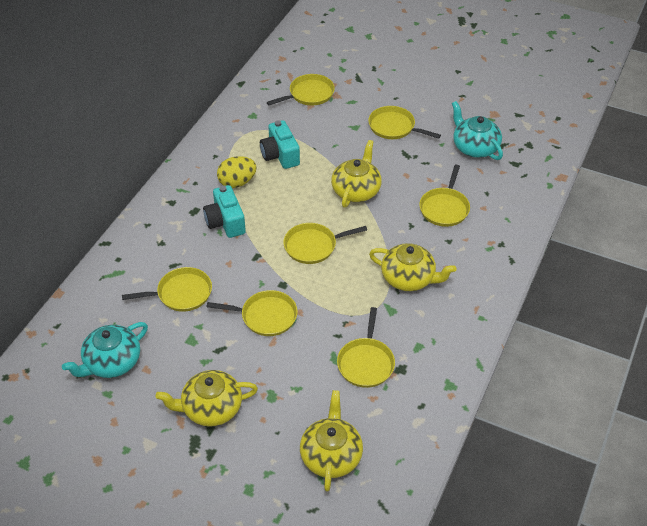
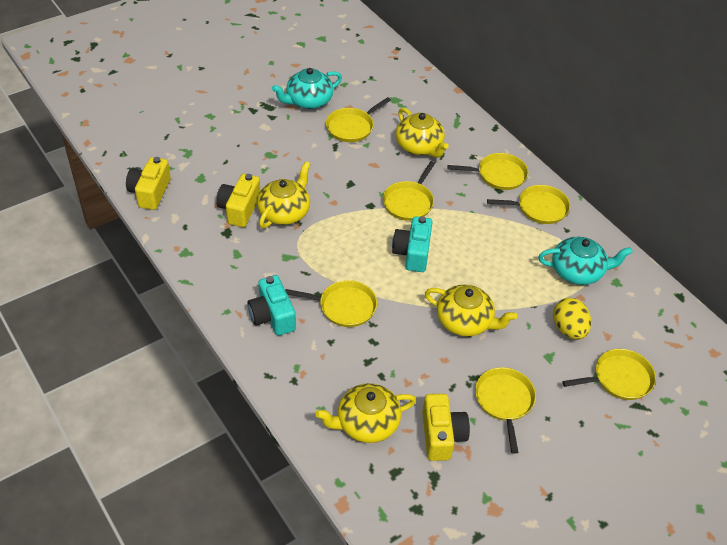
yellow camera: none = 0 -> [126,157,171,210] [216,174,260,227] [422,394,470,461] = 3

